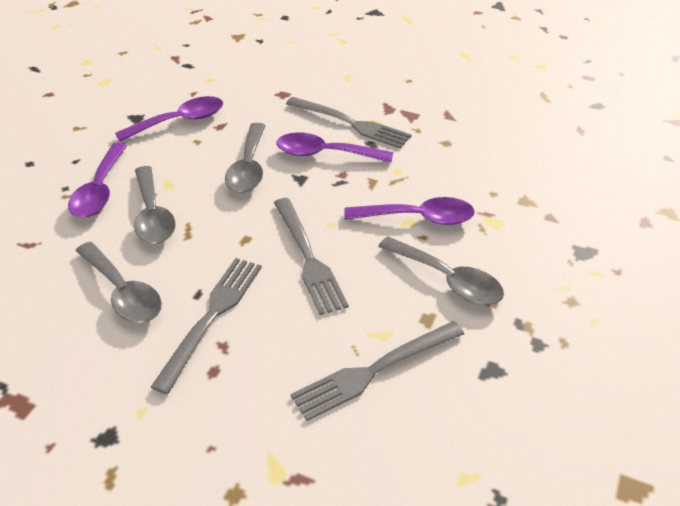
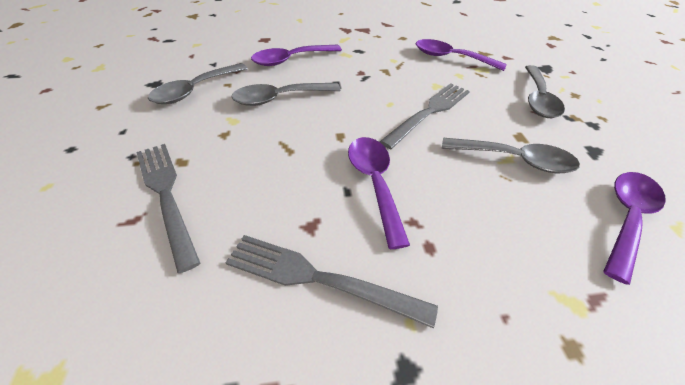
grey fork: [151,258,262,394] [274,198,349,315] [286,97,411,149] [290,321,464,421] = 4 -> [136,144,200,273] [225,235,438,328] [380,83,470,149] = 3

